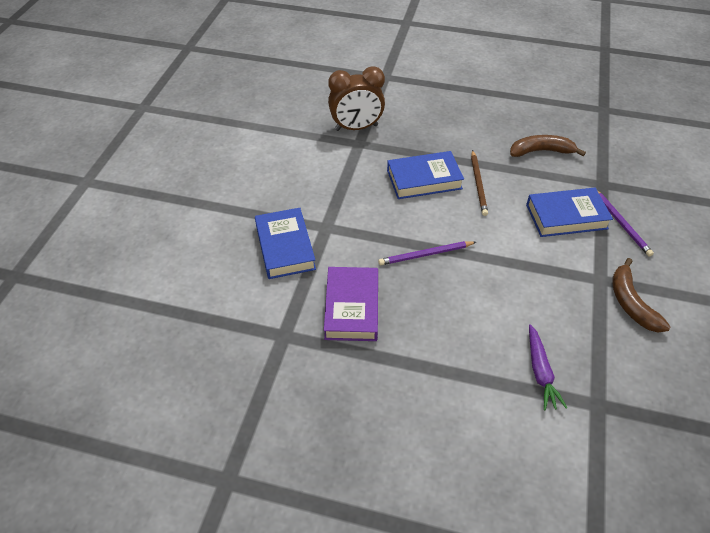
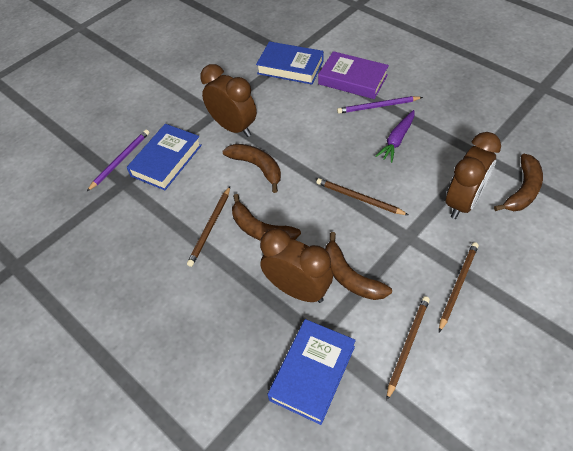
brown banana: [510,135,586,157] [612,258,671,332] = 2 -> [223,144,281,193] [232,194,301,241] [325,232,392,300] [494,154,543,211] = 4
brown clock: [328,66,385,131] = 1 -> [200,64,257,137] [260,228,333,303] [446,132,501,219] = 3
brown pencil: [471,150,488,216] = 1 -> [187,187,230,267] [316,178,408,215] [386,296,430,401] [439,242,479,332] = 4

